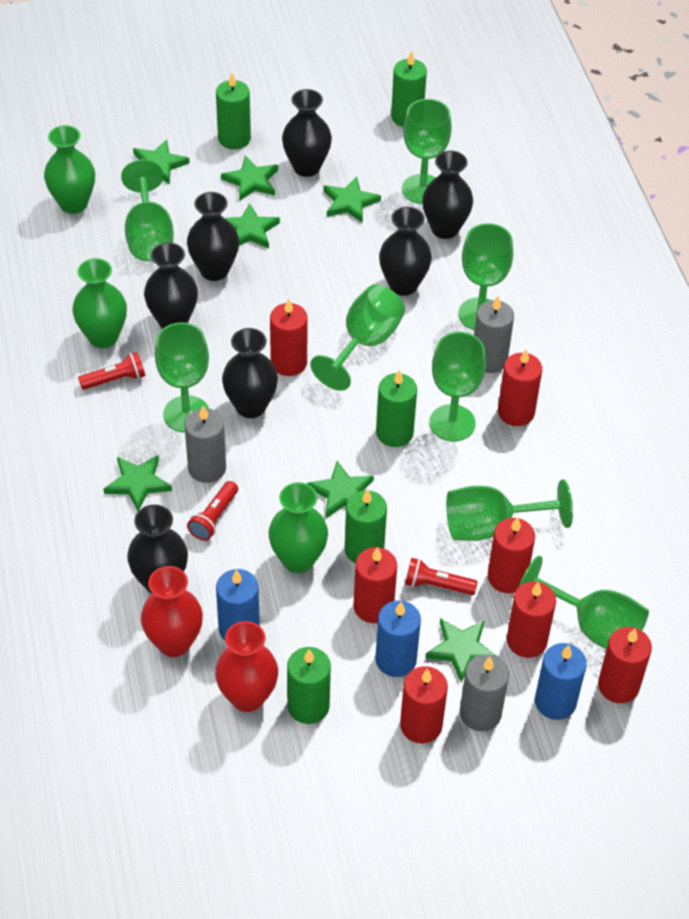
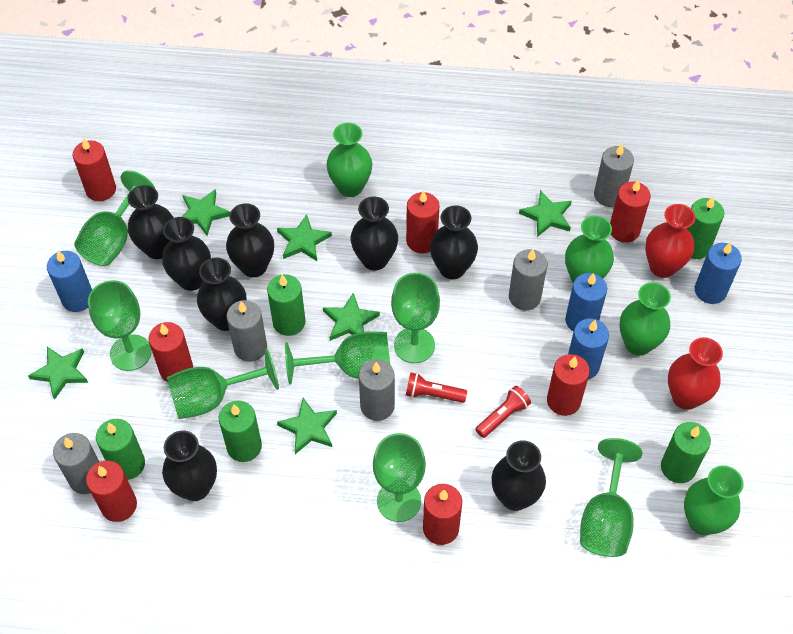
black vase: [127,505,188,594] [144,242,198,329] [187,192,239,281] [222,328,278,418] [282,89,332,177] [379,207,432,296] [422,151,473,239] = 7 -> [128,185,174,259] [162,217,211,291] [162,431,217,501] [197,257,247,331] [226,203,274,277] [351,197,398,271] [430,205,478,279] [491,440,546,511] = 8
blue candle: [216,569,260,640] [375,600,421,677] [535,643,587,720] = 3 -> [47,250,92,312] [565,273,607,332] [568,318,609,379] [695,242,742,304] = 4
green goblet: [121,159,174,261] [155,322,209,432] [310,284,405,391] [402,99,452,204] [429,332,486,442] [446,480,573,541] [458,223,513,330] [518,556,649,649] = 8 -> [74,170,155,266] [88,280,152,371] [167,349,279,419] [285,331,390,384] [373,433,426,522] [391,273,440,363] [580,438,643,557] = 7
green star: [104,455,172,511] [133,139,190,185] [221,156,278,201] [225,203,280,248] [307,461,374,519] [323,177,381,223] [425,618,497,682] = 7 -> [28,347,88,400] [182,189,230,236] [277,214,332,261] [277,398,337,454] [323,293,380,341] [519,190,572,237] = 6
green vase: [44,125,95,214] [72,258,127,348] [268,482,328,573] = 3 -> [326,123,372,197] [565,216,614,283] [619,282,671,355] [684,465,744,535] = 4
grey candle: [184,406,226,483] [460,654,509,731] [474,296,514,373] = 3 -> [53,433,99,494] [226,300,267,362] [359,359,395,421] [509,249,547,311] [594,144,634,207] = 5
red flashlight: [78,352,145,390] [187,481,238,541] [405,558,478,595] = 3 -> [406,372,467,403] [475,386,531,438] = 2

